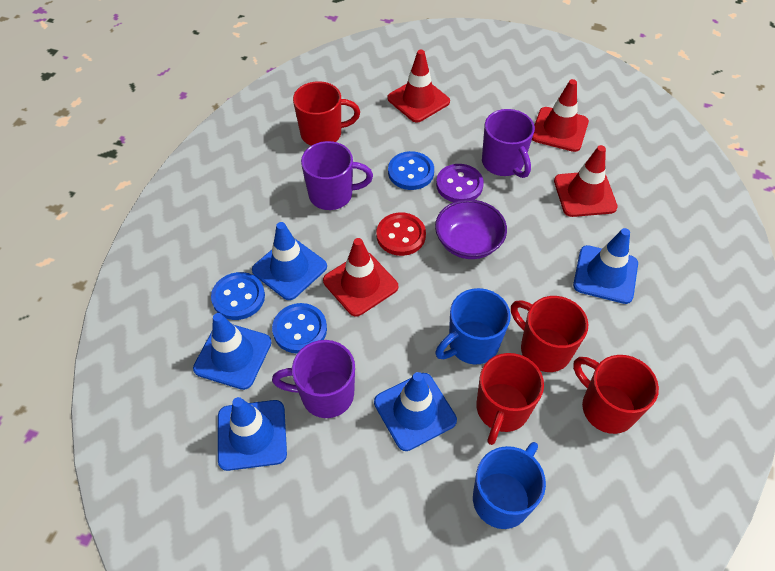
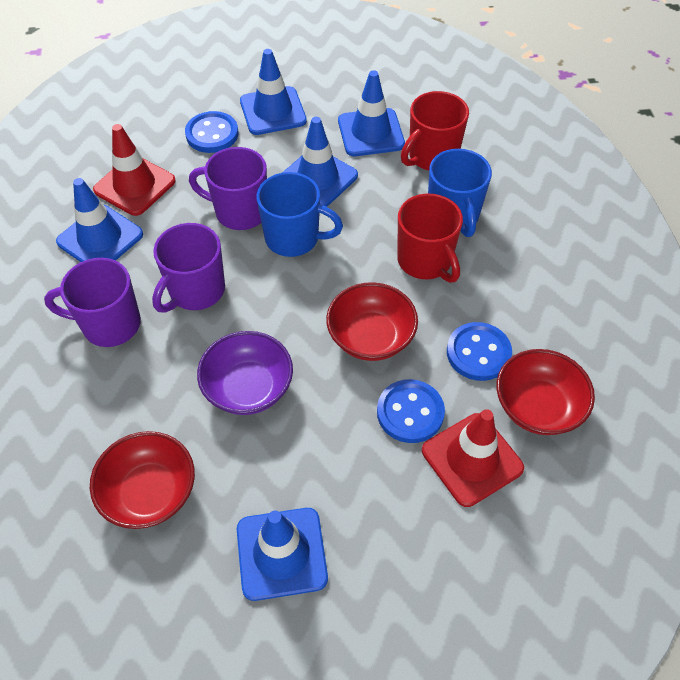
purple button: [436,164,484,202] = 1 -> none = 0
red bowl: none = 0 -> [90,431,195,529] [326,282,418,361] [497,349,595,435] = 3
red button: [376,213,426,256] = 1 -> none = 0
red mug: [293,81,360,146] [476,353,544,445] [511,296,588,372] [573,355,659,434] = 4 -> [397,193,463,283] [401,91,469,170] = 2
red traffic cone: [323,238,398,317] [387,50,450,122] [532,79,589,152] [554,145,618,217] = 4 -> [93,124,176,216] [422,409,524,507] = 2

